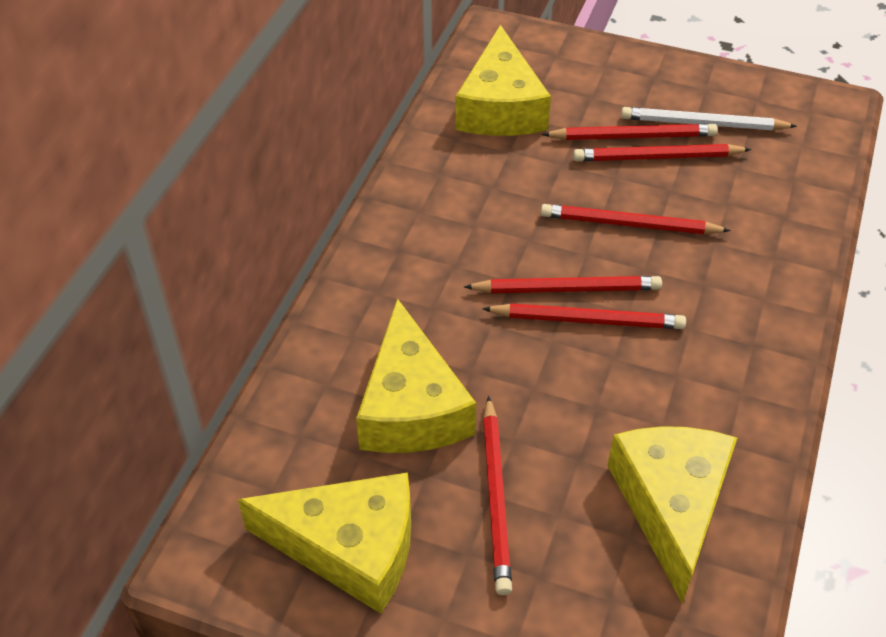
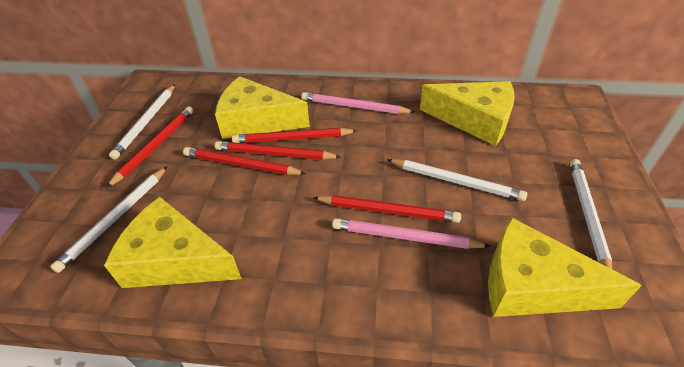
pink pencil: none = 0 -> [301,92,414,114] [332,218,491,249] = 2
red pencil: [464,276,662,293] [482,303,686,329] [483,396,512,595] [541,204,731,234] [542,124,718,140] [573,144,751,161] = 6 -> [106,106,194,188] [183,147,306,175] [215,141,341,160] [232,128,357,143] [313,195,461,223] = 5
white pencil: [621,107,797,130] = 1 -> [50,166,168,273] [109,84,175,160] [387,159,527,201] [570,159,612,269] = 4

